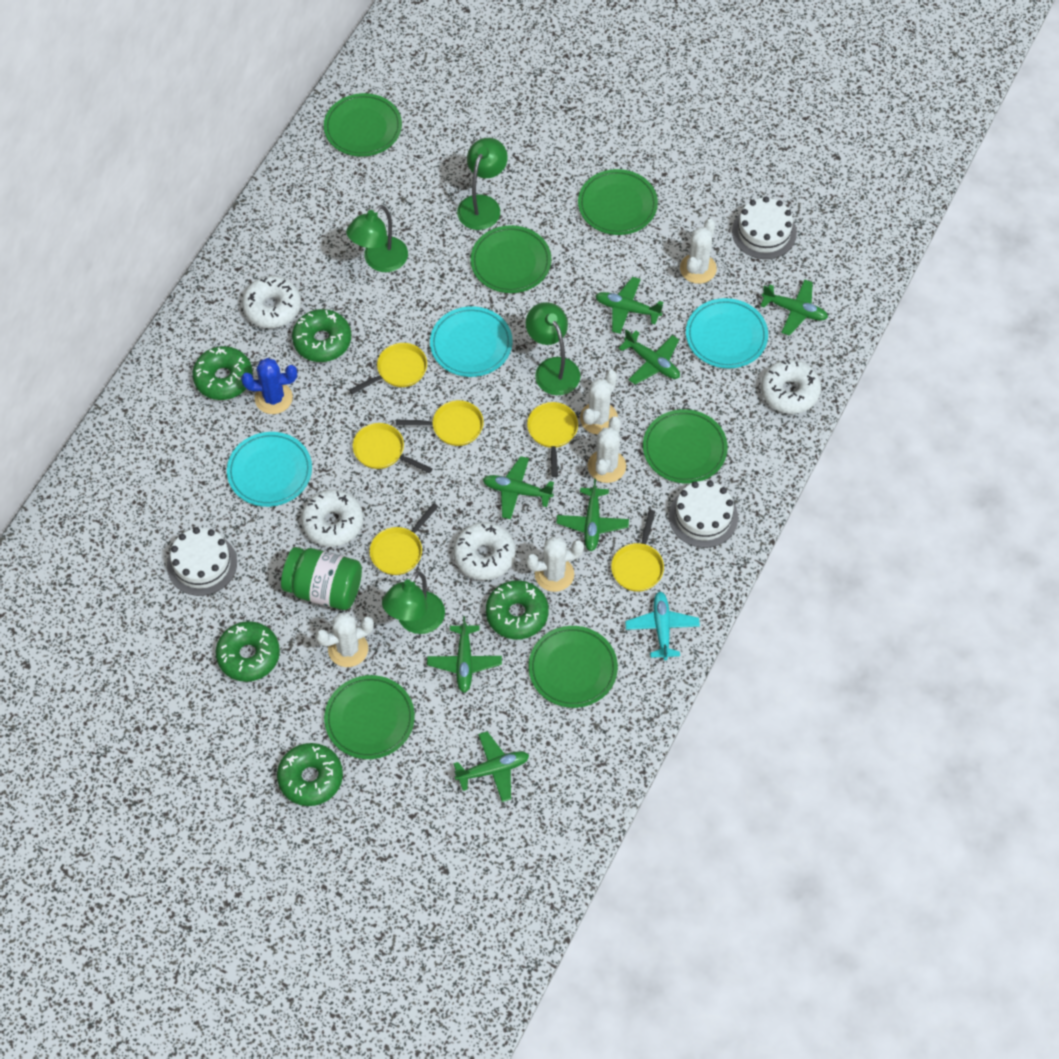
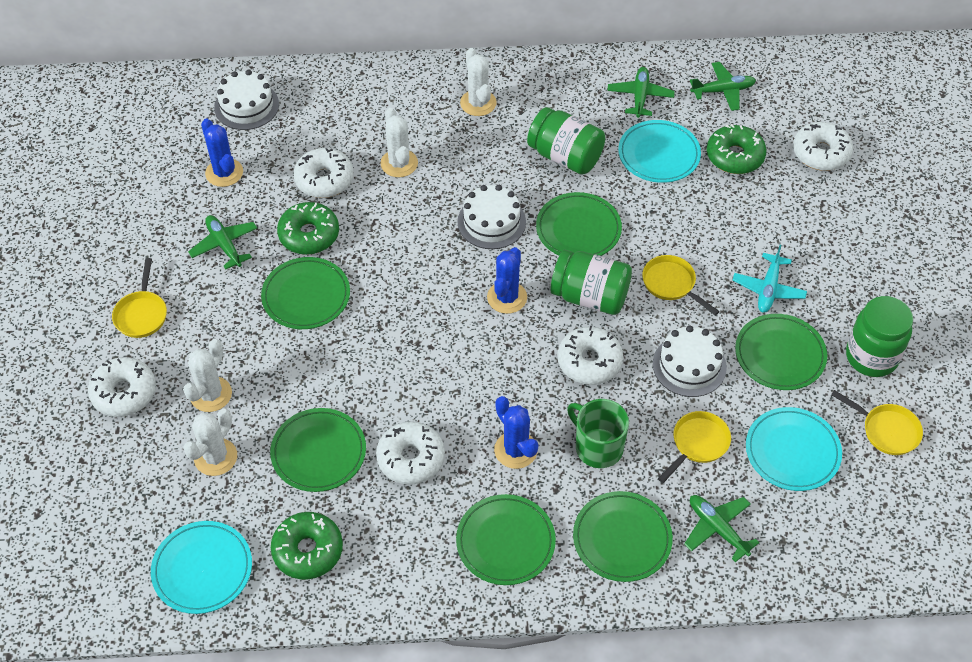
blue cactus: [241,358,297,414] = 1 -> [201,119,243,187] [487,247,527,314] [494,396,538,469] = 3
green donut: [193,346,253,400] [216,621,280,682] [277,743,343,806] [292,309,351,362] [486,580,549,640] = 5 -> [271,512,343,579] [277,202,339,255] [707,124,767,174] = 3
green jar: [281,547,362,610] = 1 -> [527,107,605,175] [550,250,632,315] [846,296,913,377] = 3
green lamp: [346,205,408,272] [382,571,445,634] [457,138,508,230] [526,302,580,395] = 4 -> none = 0
green mug: none = 0 -> [567,399,629,468] = 1
green plane: [427,616,502,693] [453,732,529,802] [483,456,554,519] [556,479,629,551] [596,277,663,334] [618,329,680,385] [760,280,828,336] = 7 -> [188,215,257,270] [607,67,675,118] [684,495,760,562] [690,62,756,111] = 4
white cactus: [316,613,374,667] [526,536,584,592] [580,370,618,434] [588,416,626,483] [680,219,717,284] = 5 -> [183,339,232,412] [183,408,237,476] [380,108,418,177] [460,48,497,116] = 4
white donut: [242,276,301,328] [301,490,363,547] [453,522,516,580] [761,360,821,414] = 4 -> [88,357,156,417] [293,148,354,198] [376,421,445,485] [557,326,623,385] [793,122,853,171] = 5
yellow pan: [349,343,427,394] [353,423,433,474] [369,503,439,575] [396,400,484,446] [527,402,578,477] [611,510,664,592] = 6 -> [112,258,167,338] [642,255,720,315] [658,411,731,483] [831,390,923,455] = 4

